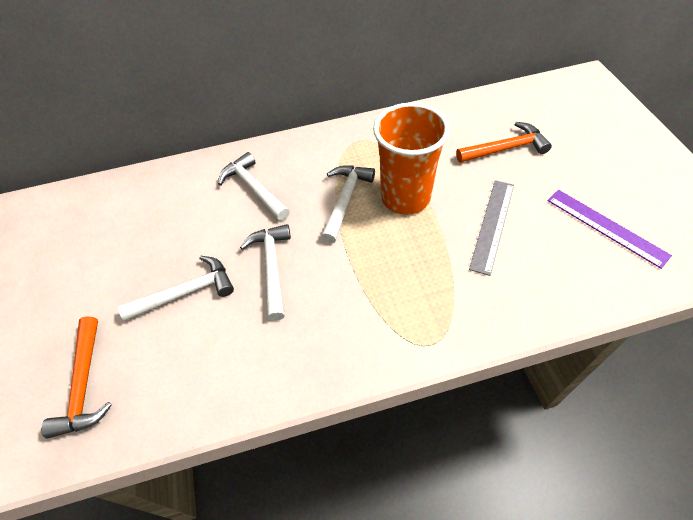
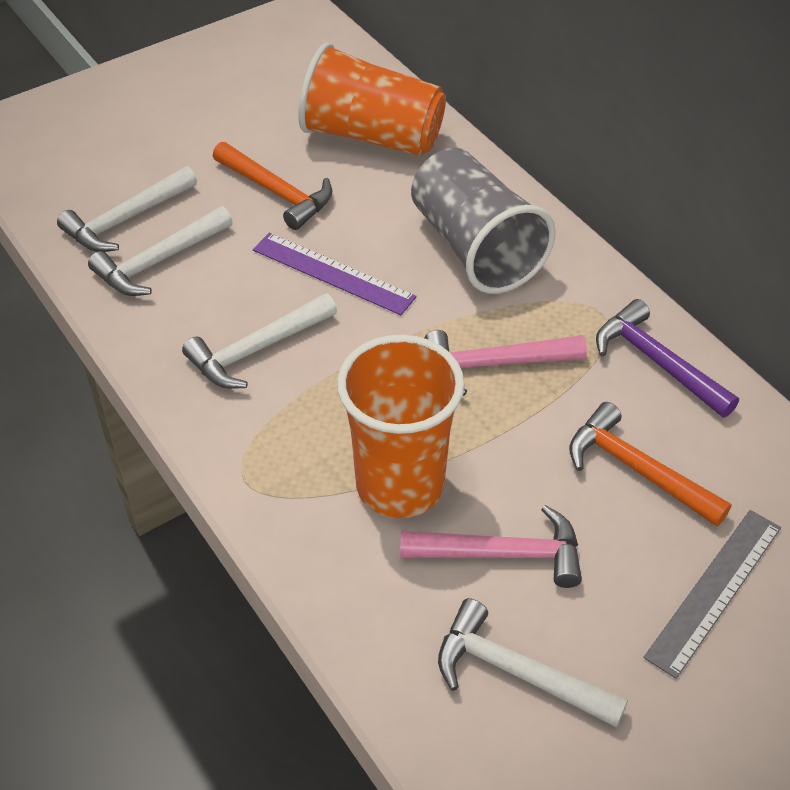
grey cup: none = 0 -> [411,148,556,294] = 1
orange cup: [373,103,450,215] = 1 -> [298,42,446,156] [337,335,465,518] = 2
pink hammer: none = 0 -> [400,505,582,588] [424,330,587,396] = 2
purple hammer: none = 0 -> [596,299,739,418] = 1

